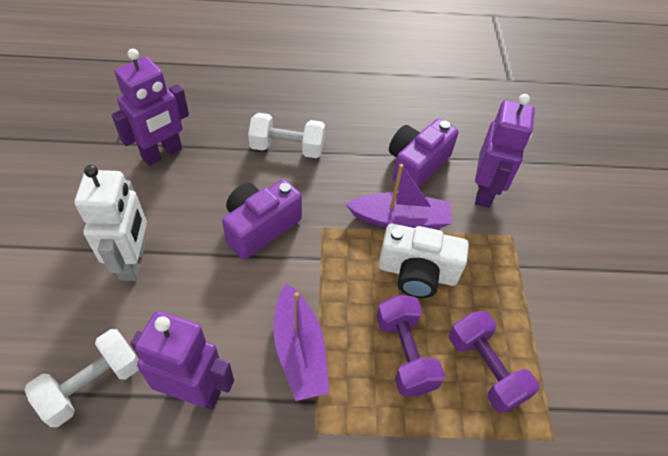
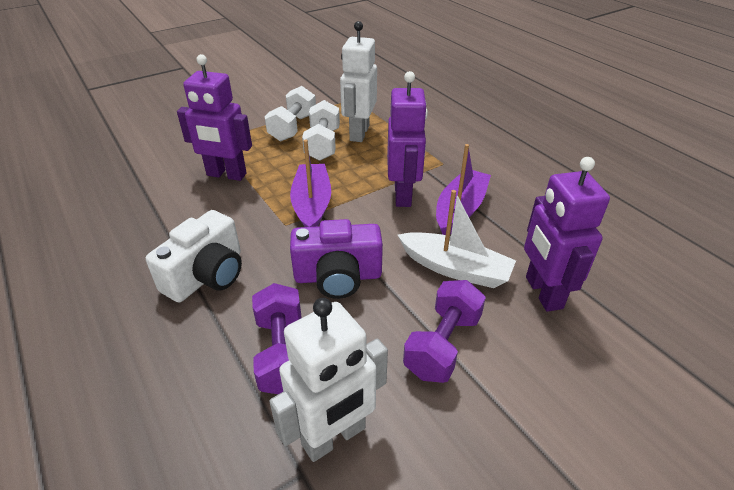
purple camera: [222,179,302,259] [389,118,459,188] = 2 -> [290,219,383,299] = 1
white boat: none = 0 -> [398,190,516,288] = 1
white robot: [75,165,147,281] = 1 -> [269,298,388,462] [340,21,377,142] = 2

